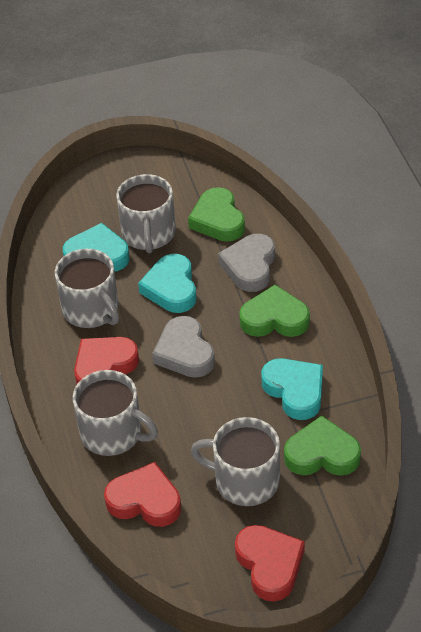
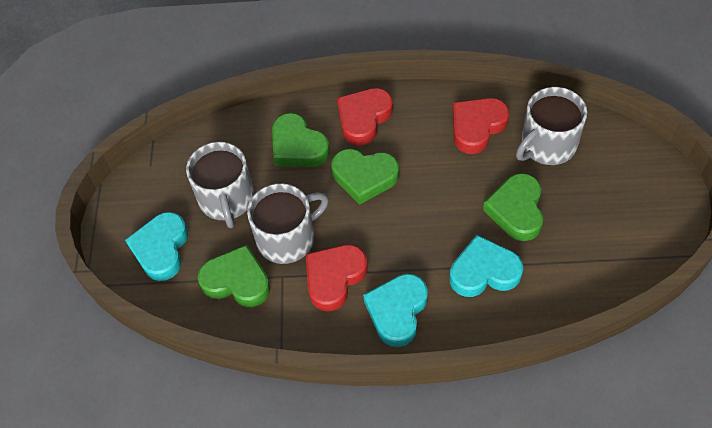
green heart: [188,187,245,242] [239,285,310,337] [284,416,361,476] = 3 -> [198,245,270,307] [272,113,330,167] [331,149,399,205] [483,173,543,241] = 4
grey heart: [152,316,215,378] [218,234,275,292] = 2 -> none = 0
grey mug: [55,249,119,328] [73,370,158,456] [116,174,176,253] [191,417,280,506] = 4 -> [186,142,254,228] [247,183,329,264] [516,87,587,165] = 3

